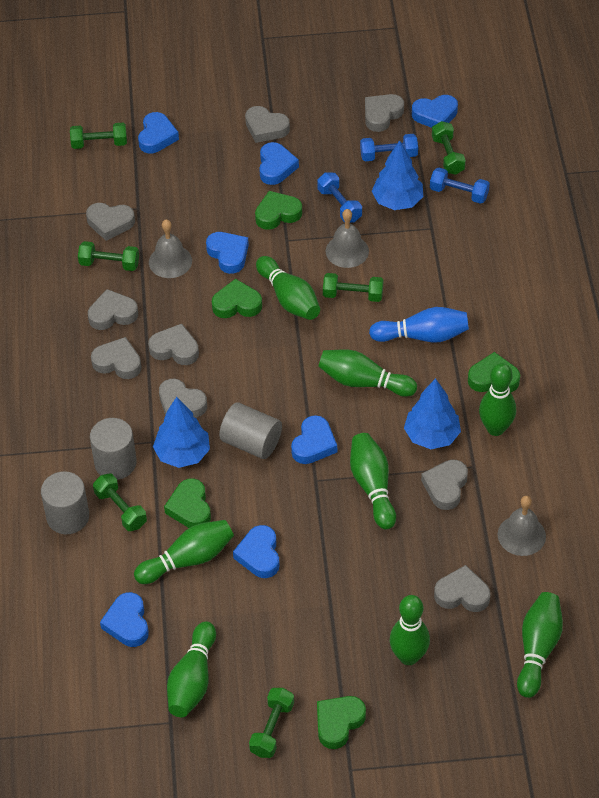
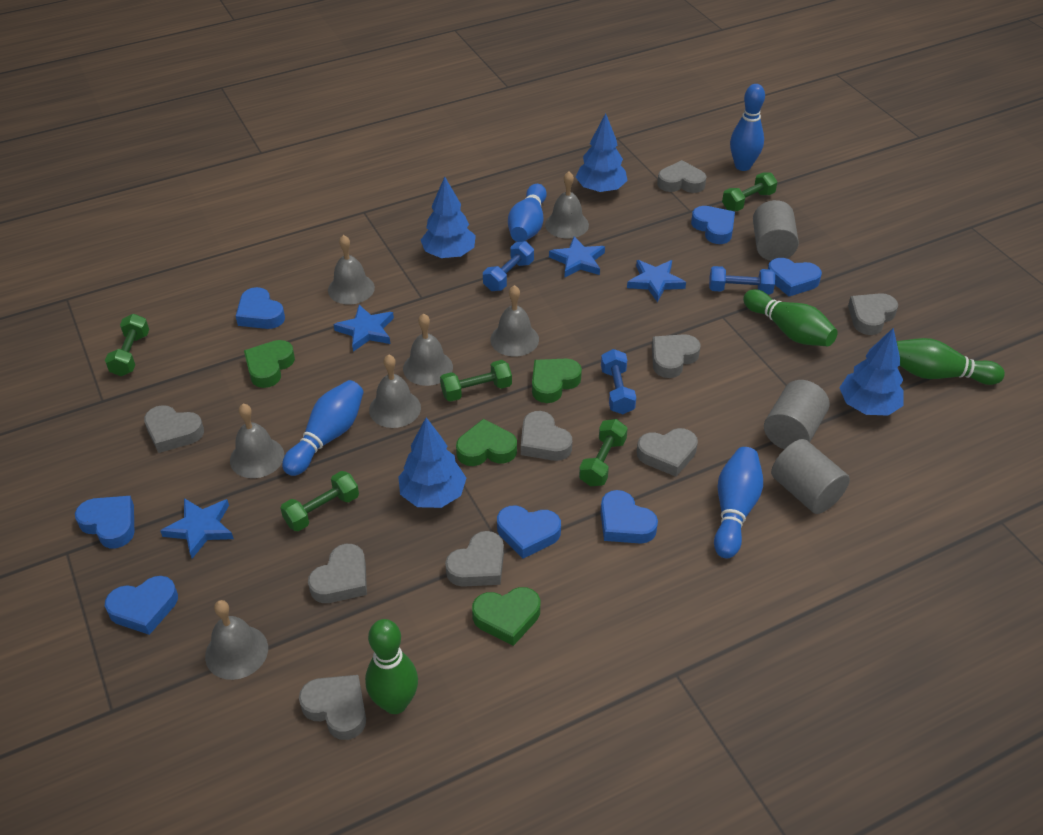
blue bowling pin: [369,307,469,343] = 1 -> [282,380,364,476] [508,184,547,242] [714,447,763,558] [730,84,765,171] = 4
blue star: none = 0 -> [160,498,234,559] [334,305,394,352] [549,236,605,278] [627,260,686,302] = 4
blue tree: [153,397,210,468] [372,140,423,210] [404,378,461,449] = 3 -> [398,418,466,508] [421,177,476,258] [576,113,628,193] [839,328,903,416] = 4
green bowling pin: [134,520,234,584] [167,621,216,717] [256,256,320,320] [318,350,417,397] [350,433,396,530] [390,595,430,665] [479,363,516,436] [517,592,563,698] = 8 -> [365,619,418,714] [743,289,838,346] [896,338,1005,385] = 3
green dumbbell: [70,123,127,149] [78,241,139,271] [93,473,147,531] [249,688,294,758] [323,273,383,302] [432,121,466,175] = 6 -> [105,314,149,376] [280,471,359,531] [440,360,512,402] [579,419,628,486] [722,172,778,211] = 5
green heart: [164,478,211,528] [212,279,262,318] [255,191,302,230] [317,696,366,749] [468,352,520,392] = 5 -> [244,340,295,388] [456,419,517,466] [472,587,540,646] [532,359,582,403] = 4
grey bell: [149,219,192,278] [326,209,369,268] [498,496,546,556] = 3 -> [205,600,268,680] [230,404,284,478] [328,235,375,304] [369,354,421,428] [403,313,453,386] [490,285,539,357] [545,172,589,239] = 7

